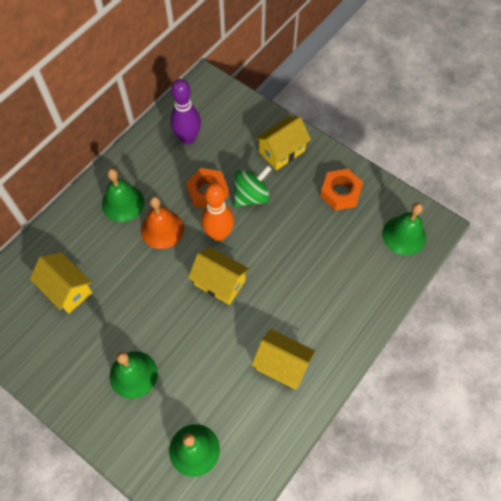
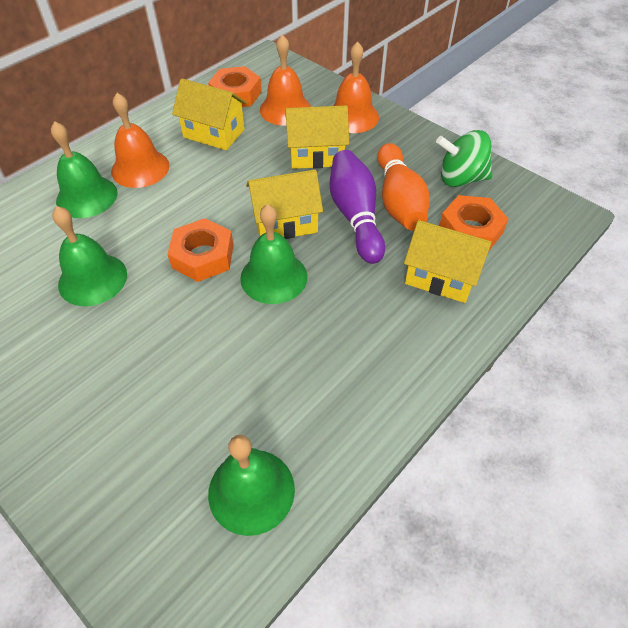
orange bell: [141,196,184,249] = 1 -> [111,93,170,188] [260,35,311,126] [333,41,379,133] = 3
orange nut: [186,168,229,208] [320,169,363,211] = 2 -> [167,218,233,282] [208,66,262,107] [439,195,508,252] = 3

